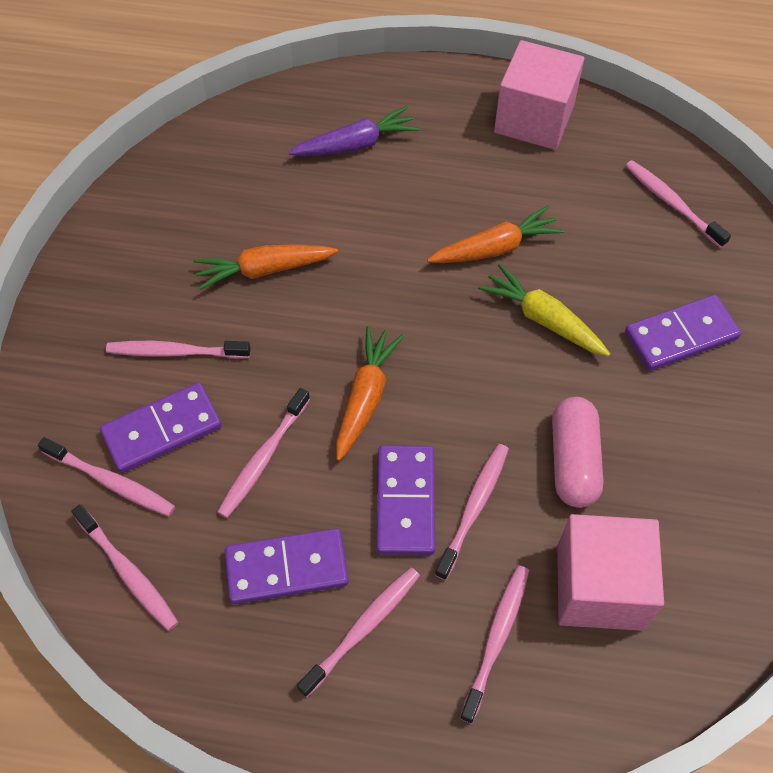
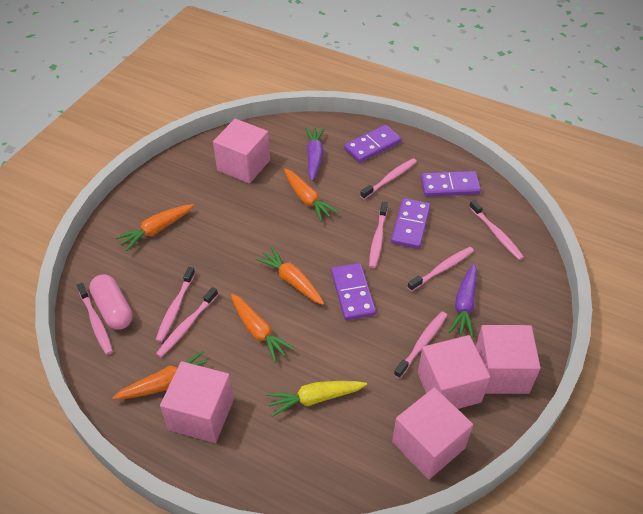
orange carrot: [194,244,338,290] [336,326,404,461] [427,206,564,263] = 3 -> [112,351,208,400] [115,204,194,251] [231,294,295,363] [255,247,324,305] [284,168,338,222] = 5
pink cube: [494,40,584,150] [557,514,664,631] = 2 -> [160,361,234,443] [213,119,270,183] [392,388,473,480] [418,335,490,409] [476,325,540,394] = 5
purple carrot: [289,106,420,156] = 1 -> [305,127,325,181] [449,263,477,338] = 2

